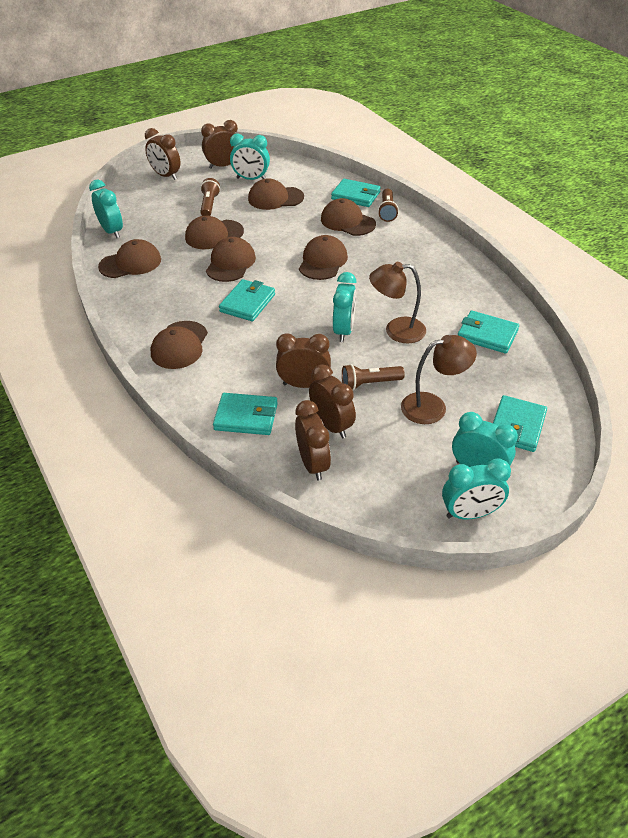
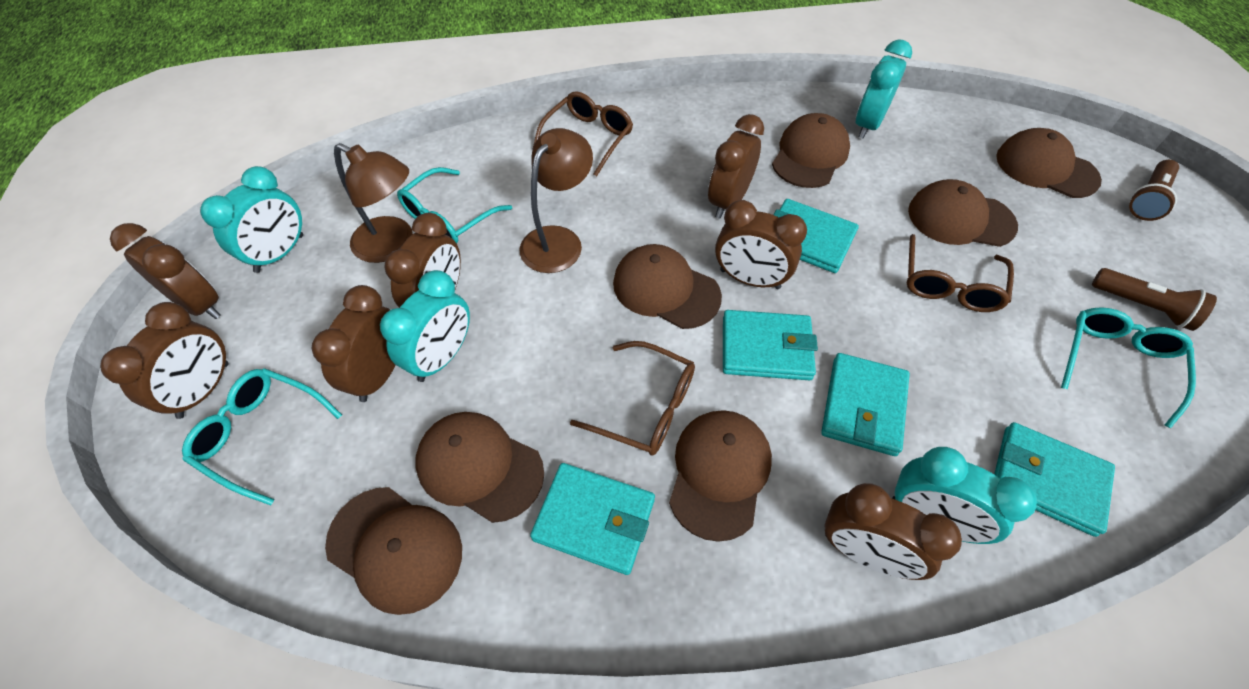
brown clock: [145,128,181,180] [201,120,238,169] [276,333,331,388] [295,400,331,481] [309,364,356,438] = 5 -> [100,302,228,419] [110,223,221,319] [312,285,395,402] [384,213,461,308] [708,114,764,219] [715,200,807,289] [825,483,962,580] = 7
brown flashlight: [200,178,220,216] [342,364,405,391] [378,189,399,222] = 3 -> [1092,268,1217,331] [1129,160,1179,221] = 2
brown glasses: none = 0 -> [533,91,633,176] [570,341,695,456] [906,234,1014,312] = 3
turquoise clock: [89,180,123,238] [230,133,270,180] [333,272,357,342] [442,459,511,519] [452,412,518,467] = 5 -> [200,166,303,273] [380,270,470,382] [856,39,912,139] [892,447,1037,544] = 4
turquoise glasses: none = 0 -> [182,368,342,505] [397,167,512,243] [1061,307,1196,428] = 3

